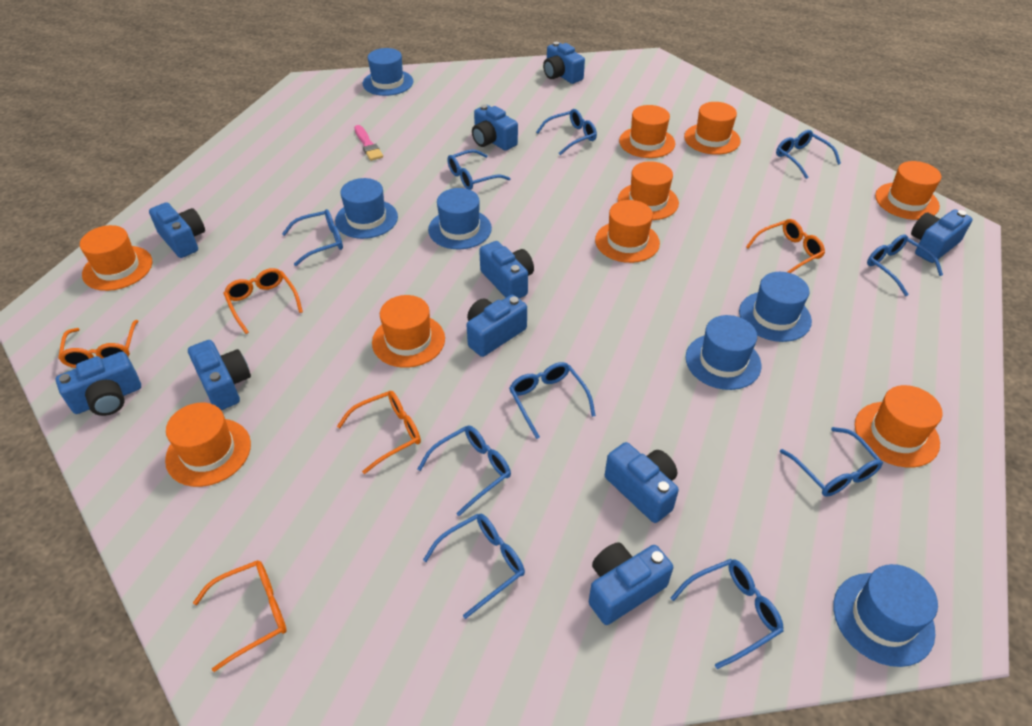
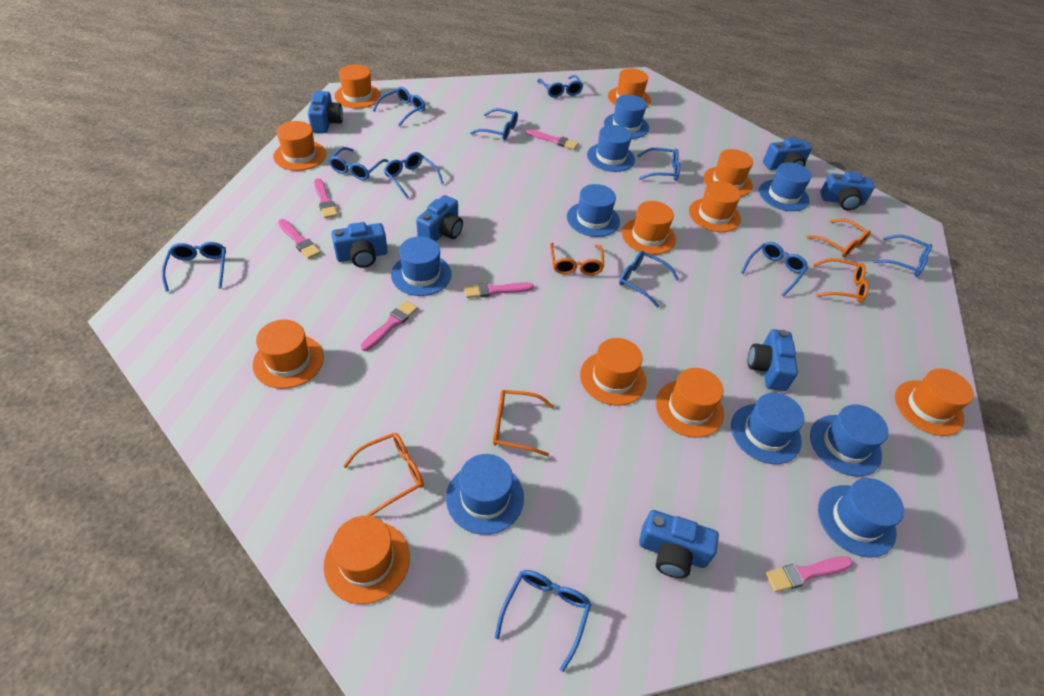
blue camera: [56,352,141,416] [149,202,205,258] [188,340,251,410] [467,295,527,357] [472,104,518,151] [479,241,534,298] [543,42,585,84] [589,542,673,625] [605,442,679,523] [911,209,973,263] = 10 -> [308,91,343,133] [331,222,388,268] [416,195,463,241] [639,510,719,578] [748,329,798,391] [763,138,812,170] [820,172,875,210] = 7
blue glasses: [282,209,343,266] [418,425,511,516] [423,514,525,619] [447,149,511,190] [509,362,596,439] [536,109,597,155] [670,559,784,669] [776,130,841,179] [780,427,883,497] [867,234,943,296] = 10 -> [162,242,226,292] [329,147,389,180] [373,87,425,127] [384,152,444,199] [470,108,518,140] [495,570,591,672] [537,75,583,98] [619,251,679,307] [637,148,680,181] [741,242,808,296] [873,235,932,277] = 11
blue hat: [335,178,398,239] [363,48,413,96] [428,188,492,249] [685,315,762,390] [739,272,812,342] [833,564,938,667] = 6 -> [391,236,452,296] [446,454,524,535] [567,184,620,237] [587,125,635,172] [604,95,649,139] [731,393,804,464] [759,162,812,211] [810,404,888,477] [818,478,904,557] = 9
orange hat: [80,225,152,291] [165,403,251,487] [372,295,445,368] [595,200,660,263] [618,161,679,220] [619,105,675,158] [684,102,740,155] [855,385,943,468] [875,161,941,220] = 9 -> [252,320,324,389] [273,121,326,171] [323,516,410,604] [334,65,381,108] [580,338,646,406] [608,69,651,107] [622,201,676,255] [656,368,724,438] [689,181,741,232] [703,149,753,197] [895,368,974,436] = 11
pink brush: [354,125,383,161] = 1 -> [278,219,321,259] [314,178,338,218] [360,301,418,351] [464,282,534,298] [526,129,578,150] [765,556,853,592] = 6

